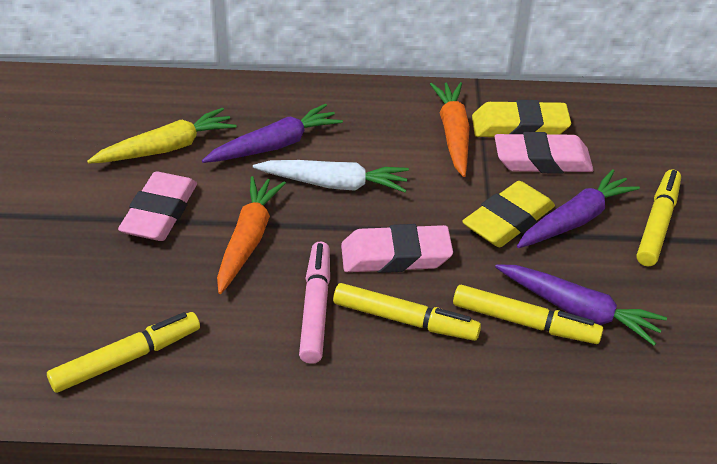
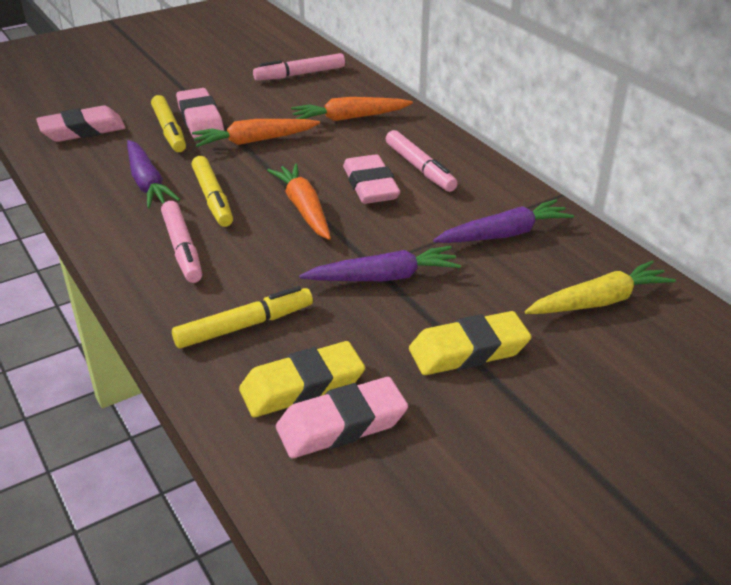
orange carrot: [217,176,286,294] [430,82,470,177] = 2 -> [192,119,320,147] [267,163,331,240] [291,97,413,121] = 3
pink eraser: [118,172,197,241] [341,224,453,273] [495,132,594,173] = 3 -> [36,105,126,142] [176,88,224,138] [276,377,408,458] [343,154,400,204] = 4
pink marker: [299,242,330,364] = 1 -> [161,201,202,283] [253,53,345,81] [386,130,458,192] = 3
white carrot: [253,160,409,193] = 1 -> none = 0
yellow marker: [47,312,200,393] [333,283,481,341] [453,285,603,344] [637,169,681,266] = 4 -> [151,95,186,152] [172,286,313,348] [192,156,233,227] = 3

